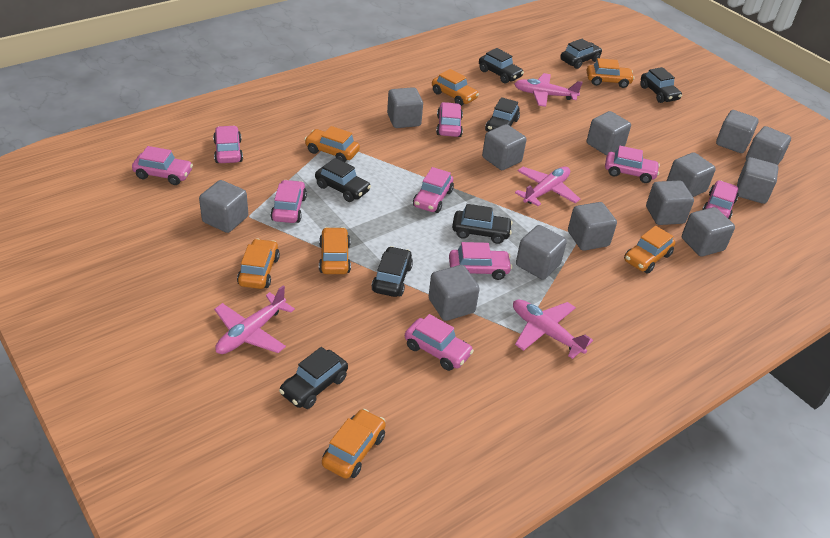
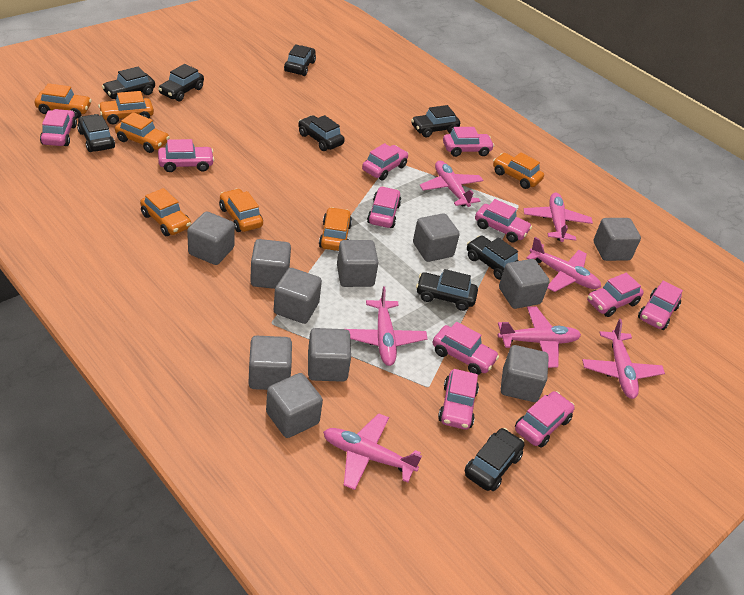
black car: [279,347,348,409] [315,158,371,202] [371,246,413,297] [452,204,513,244] [479,48,524,84] [485,97,520,132] [560,39,602,69] [640,67,682,103] = 8 -> [77,114,115,152] [102,67,155,100] [158,64,204,102] [284,44,316,76] [298,115,345,151] [411,105,460,138] [416,269,478,311] [465,428,524,491] [467,235,519,280] = 9
grey cube: [199,180,248,233] [387,87,423,128] [429,265,480,321] [482,124,526,170] [516,225,567,280] [568,202,617,251] [587,111,631,155] [646,180,694,225] [667,152,716,197] [682,207,735,257] [716,110,759,153] [737,157,779,204] [746,126,791,165] = 13 -> [187,211,235,265] [248,336,292,390] [250,239,291,289] [266,373,323,438] [274,268,322,324] [308,328,351,382] [337,240,379,287] [413,213,460,262] [499,259,550,309] [501,345,549,402] [594,218,641,261] = 11
pink car: [132,146,193,185] [213,125,243,163] [270,180,307,223] [405,314,474,371] [413,167,454,213] [436,102,463,137] [449,242,512,280] [605,146,660,183] [702,180,739,220] = 9 -> [40,109,77,146] [158,139,214,172] [362,143,409,180] [367,186,401,228] [433,322,499,375] [438,369,479,430] [443,127,494,157] [475,199,532,243] [515,391,575,448] [587,273,644,317] [638,281,683,330] = 11
pink plane: [214,285,295,354] [513,300,593,359] [514,73,583,107] [515,167,580,206] = 4 -> [323,413,422,490] [346,286,428,366] [419,161,484,207] [498,306,581,368] [523,193,593,242] [526,237,601,292] [582,319,665,399] = 7

